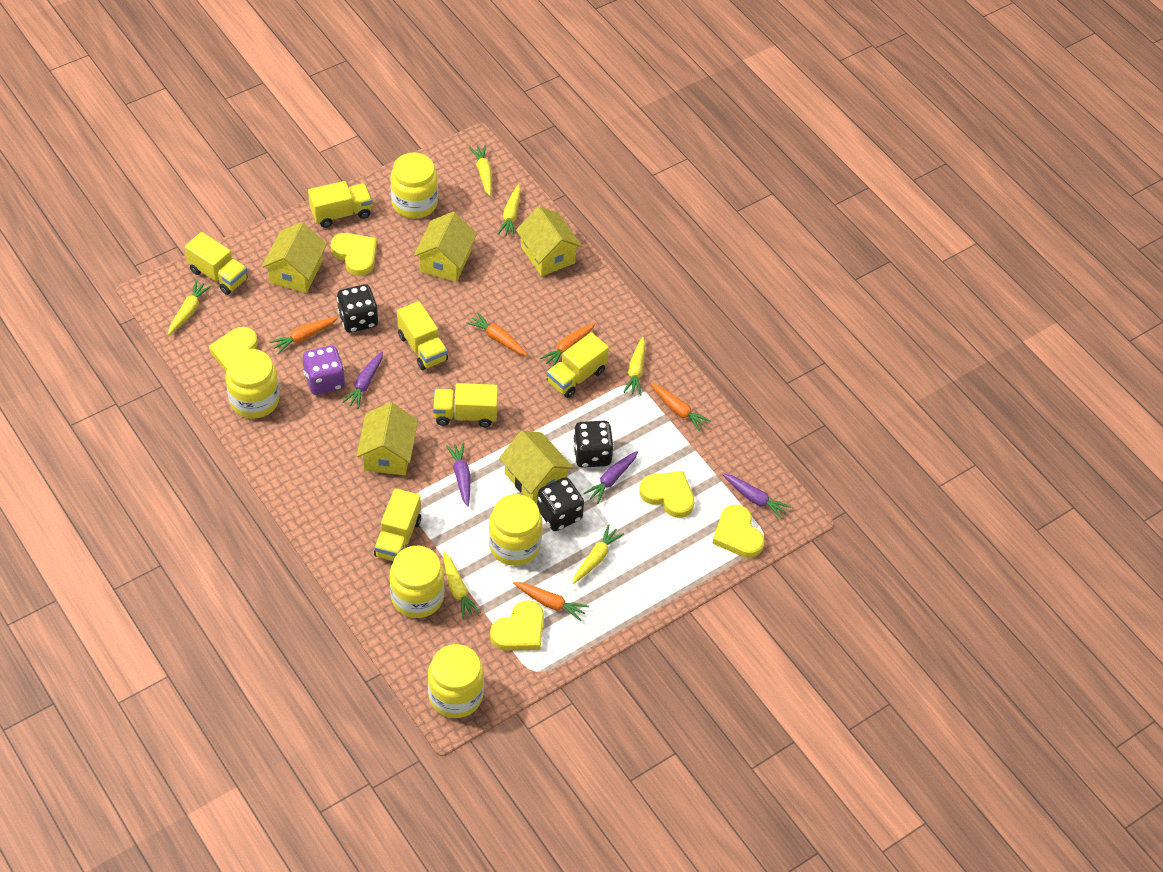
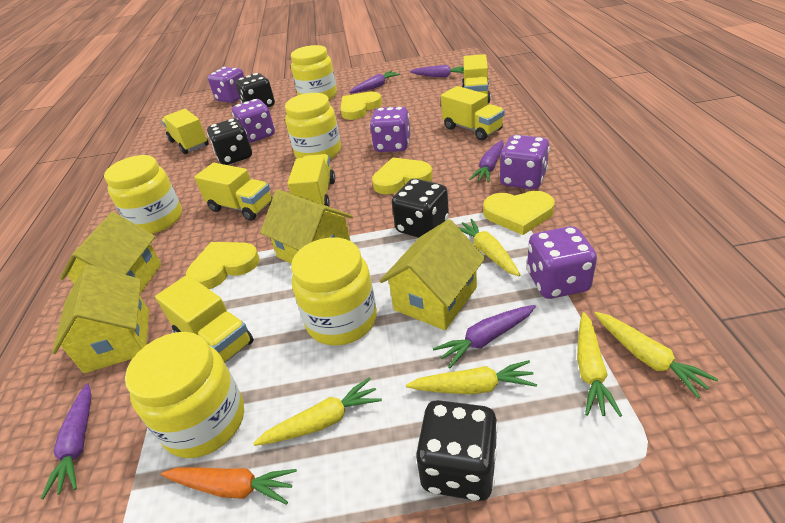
black dice: [337,284,379,333] [537,477,584,531] [573,421,614,468] = 3 -> [207,119,252,165] [236,73,275,107] [392,179,449,238] [415,400,498,501] = 4
orange carrot: [270,317,338,354] [467,312,528,356] [513,582,589,621] [540,322,595,367] [651,383,711,432] = 5 -> [161,467,297,505] = 1
purple carrot: [342,352,383,409] [446,442,470,507] [583,451,638,504] [723,474,791,519] = 4 -> [41,383,92,499] [350,71,400,93] [410,65,464,77] [433,305,536,368] [469,140,504,183] = 5
purple dice: [303,345,345,395] = 1 -> [208,67,244,103] [232,99,275,143] [370,107,410,152] [499,135,550,190] [527,226,597,299] = 5
yellow carrot: [168,280,212,335] [443,552,481,619] [469,145,492,196] [497,184,521,237] [572,524,624,584] [623,337,645,395] = 6 -> [253,377,382,446] [406,360,537,394] [458,219,520,276] [577,312,622,417] [594,312,718,398] = 5
yellow heart: [209,327,258,371] [331,233,377,276] [490,600,544,651] [639,471,694,518] [712,504,765,558] = 5 -> [186,242,260,289] [340,91,382,120] [372,157,433,194] [483,191,555,235] = 4
yellow house: [262,222,327,293] [357,402,418,475] [414,212,477,282] [499,431,574,503] [516,206,582,276] = 5 -> [52,264,149,373] [60,212,161,294] [260,189,353,263] [380,219,485,330] = 4

